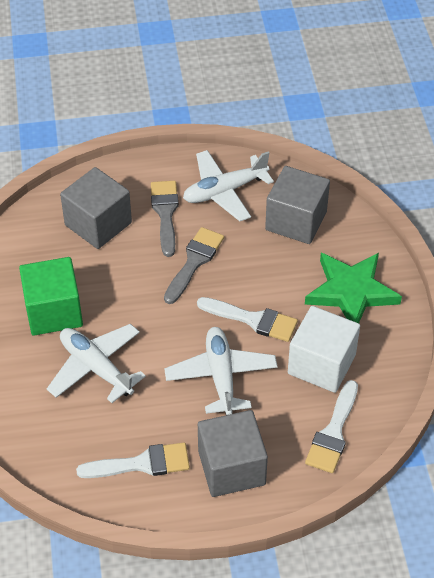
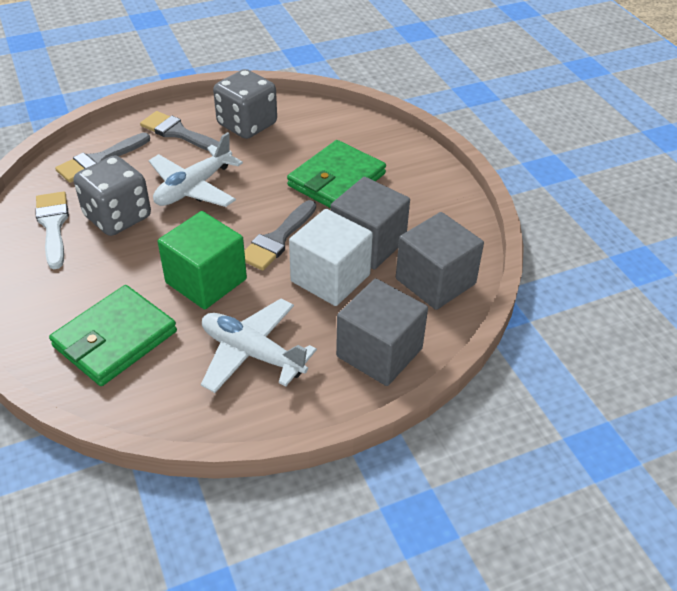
green star: [305,253,402,323] = 1 -> none = 0
green wallet: none = 0 -> [49,285,177,386] [287,140,386,208] = 2
grey brush: [151,181,179,257] [164,227,224,304] = 2 -> [55,133,150,183] [140,111,219,151] [244,200,316,271] = 3
grey dice: none = 0 -> [73,155,151,236] [213,69,277,139] = 2
white brush: [76,442,190,478] [197,297,298,342] [305,380,358,473] = 3 -> [35,191,69,269] = 1
white plane: [47,324,146,403] [164,327,278,415] [183,150,274,221] = 3 -> [149,132,243,207] [201,298,317,393] = 2

